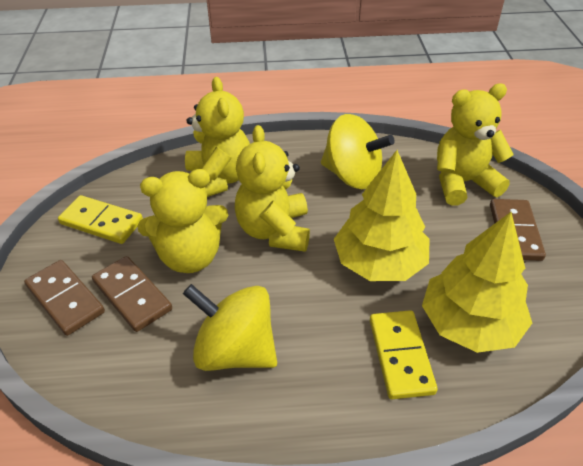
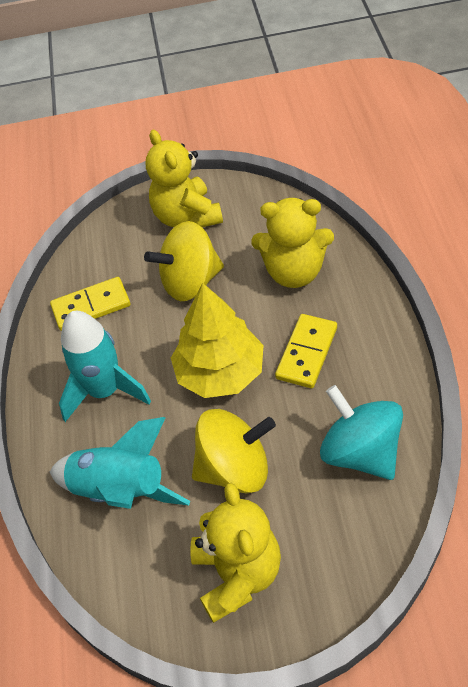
brown domino: [24,260,105,336] [92,256,172,332] [490,199,546,261] = 3 -> none = 0
turquoise rocket: none = 0 -> [50,417,190,509] [59,311,151,422] = 2
turquoise spinning top: none = 0 -> [320,385,403,480] = 1
yellow teddy bear: [137,169,228,273] [185,77,250,197] [235,125,310,252] [437,83,514,205] = 4 -> [146,130,223,227] [190,483,281,623] [251,198,334,288] = 3
yellow tree: [334,150,429,281] [422,212,532,353] = 2 -> [171,283,264,398] = 1

